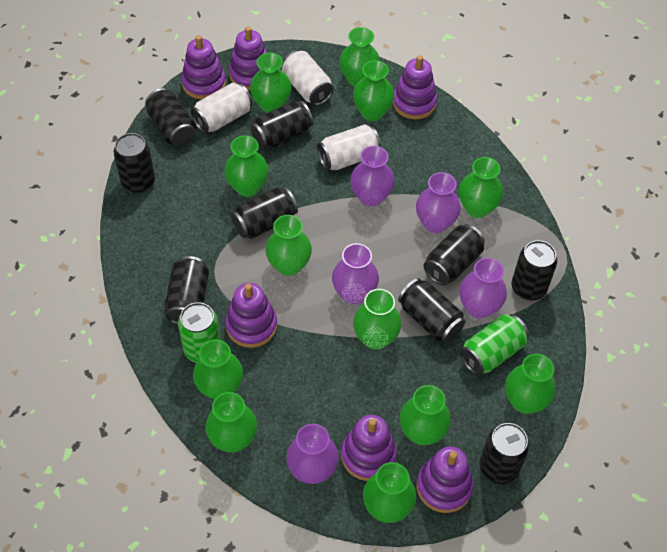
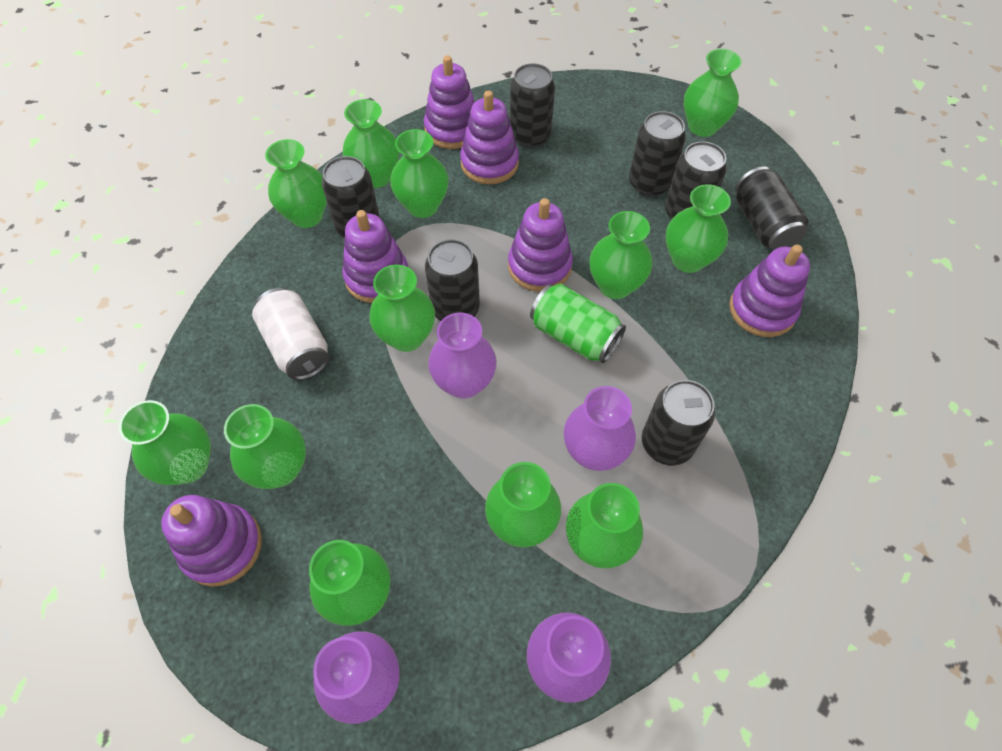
black can: [114,133,155,193] [145,88,196,146] [164,256,209,325] [231,187,298,239] [250,100,313,149] [398,278,465,342] [424,224,485,286] [479,423,529,484] [512,240,557,300] = 9 -> [322,156,380,238] [425,239,480,321] [510,63,555,148] [629,111,686,197] [642,380,715,466] [665,141,727,220] [735,166,808,250] = 7
green can: [178,302,221,363] [460,314,529,376] = 2 -> [530,284,626,363] = 1
purple vase: [286,423,339,484] [332,243,379,304] [350,146,395,207] [416,172,461,233] [459,258,507,319] = 5 -> [313,631,400,724] [428,313,497,399] [527,613,611,703] [564,386,636,471] = 4
white can: [191,83,252,133] [282,50,334,106] [317,124,381,170] = 3 -> [252,288,329,380] = 1

